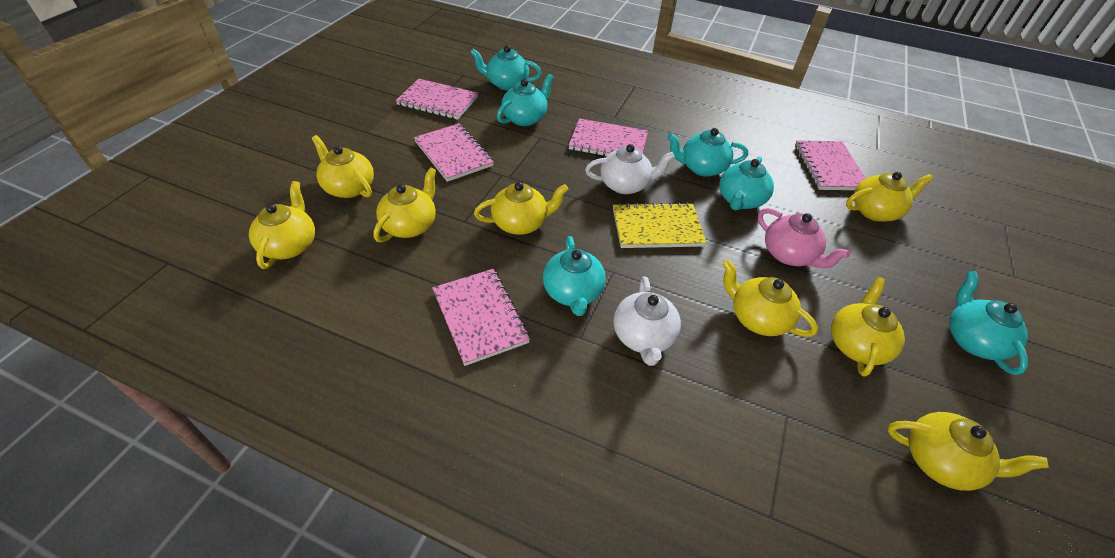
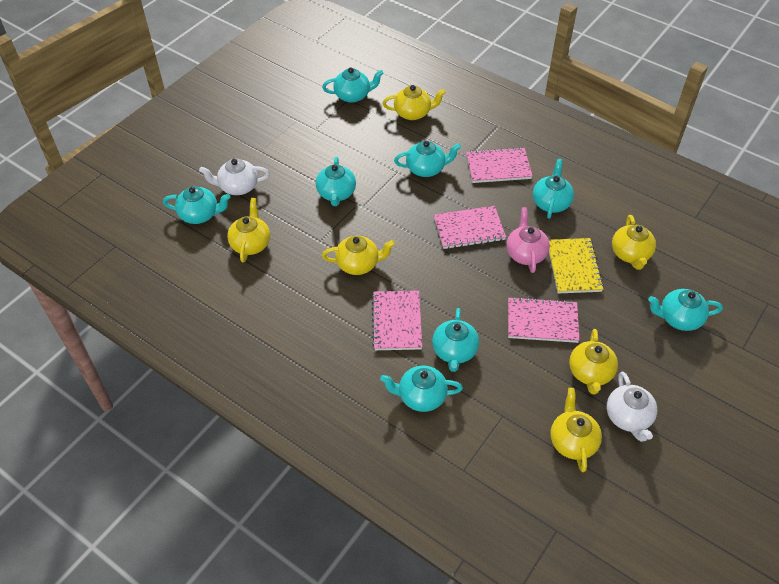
pink notebook: [396,79,478,120] [414,124,494,182] [432,269,530,366] [569,118,648,156] [795,140,866,190] = 5 -> [372,291,422,350] [434,206,506,249] [466,147,533,183] [508,297,580,343] = 4
turquoise teapot: [470,45,542,91] [497,74,554,126] [543,236,606,316] [667,128,748,177] [719,157,774,210] [949,271,1028,375] = 6 -> [163,186,230,224] [316,157,356,206] [322,67,384,103] [380,365,463,412] [394,141,461,177] [432,308,479,372] [533,159,574,219] [648,289,723,331] = 8
yellow teapot: [249,181,315,269] [311,135,374,198] [373,167,436,242] [474,182,569,235] [722,260,818,337] [831,277,905,377] [846,172,933,222] [887,412,1049,491] = 8 -> [227,198,270,263] [322,236,395,275] [382,85,446,120] [550,388,602,472] [569,329,618,394] [612,215,656,270] = 6

